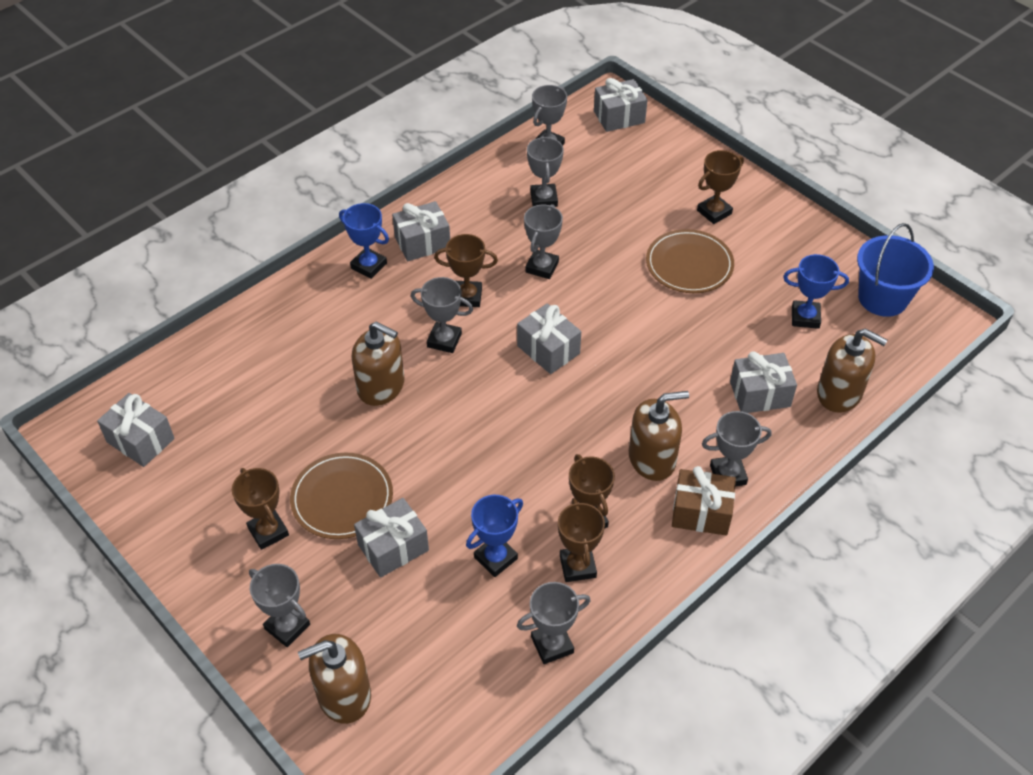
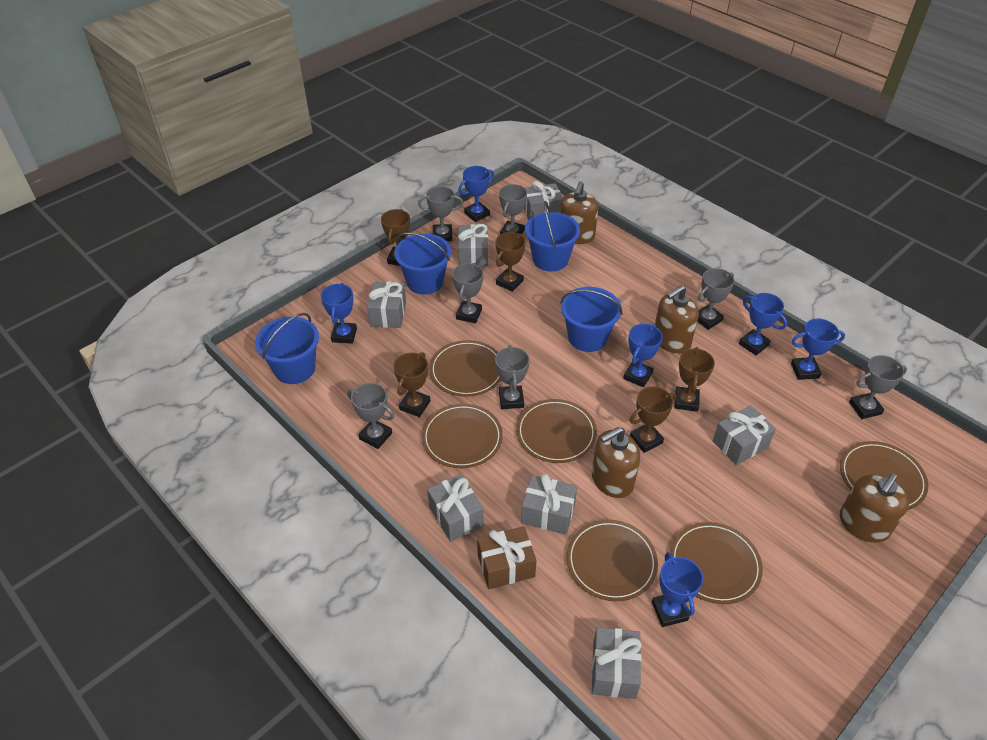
blue bucket: [857,223,934,317] = 1 -> [255,313,319,384] [394,232,451,295] [525,201,580,272] [561,287,623,352] = 4
blue trophy: [339,203,389,279] [466,495,523,577] [783,254,849,329] = 3 -> [321,283,357,344] [458,166,494,222] [623,324,663,387] [652,552,703,627] [739,293,787,355] [791,319,845,380] = 6
brown plate: [290,453,393,539] [646,229,734,293] = 2 -> [422,404,503,468] [429,340,501,397] [516,399,597,463] [567,520,658,601] [670,522,763,604] [840,441,928,510] = 6
grey gift: [97,393,175,467] [354,498,429,578] [392,201,450,261] [517,303,581,374] [594,78,648,132] [730,351,797,413] = 6 -> [367,281,406,328] [427,474,484,542] [458,224,488,267] [521,474,577,535] [524,181,563,220] [592,627,642,699] [713,405,776,465] = 7

